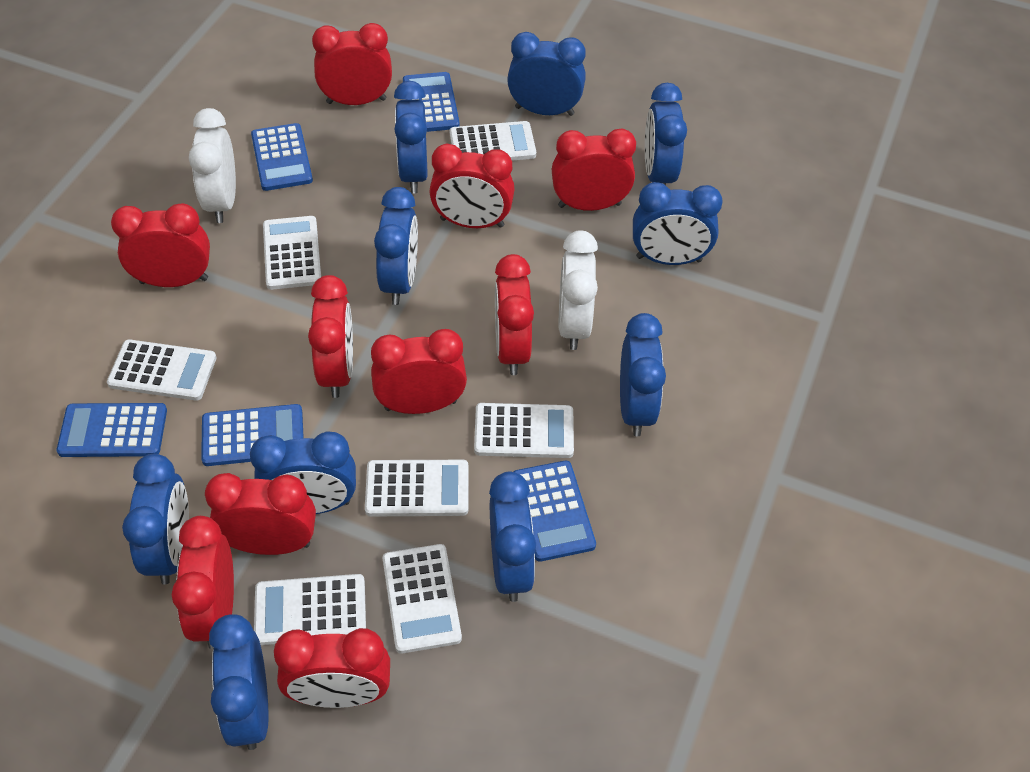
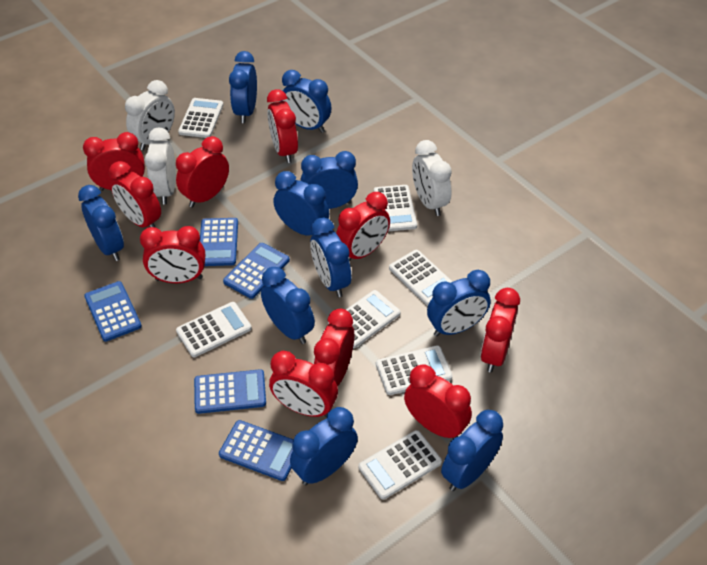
white clock: [189,108,236,223] [559,230,598,350] = 2 -> [125,80,175,150] [145,127,176,205] [412,140,452,216] = 3

